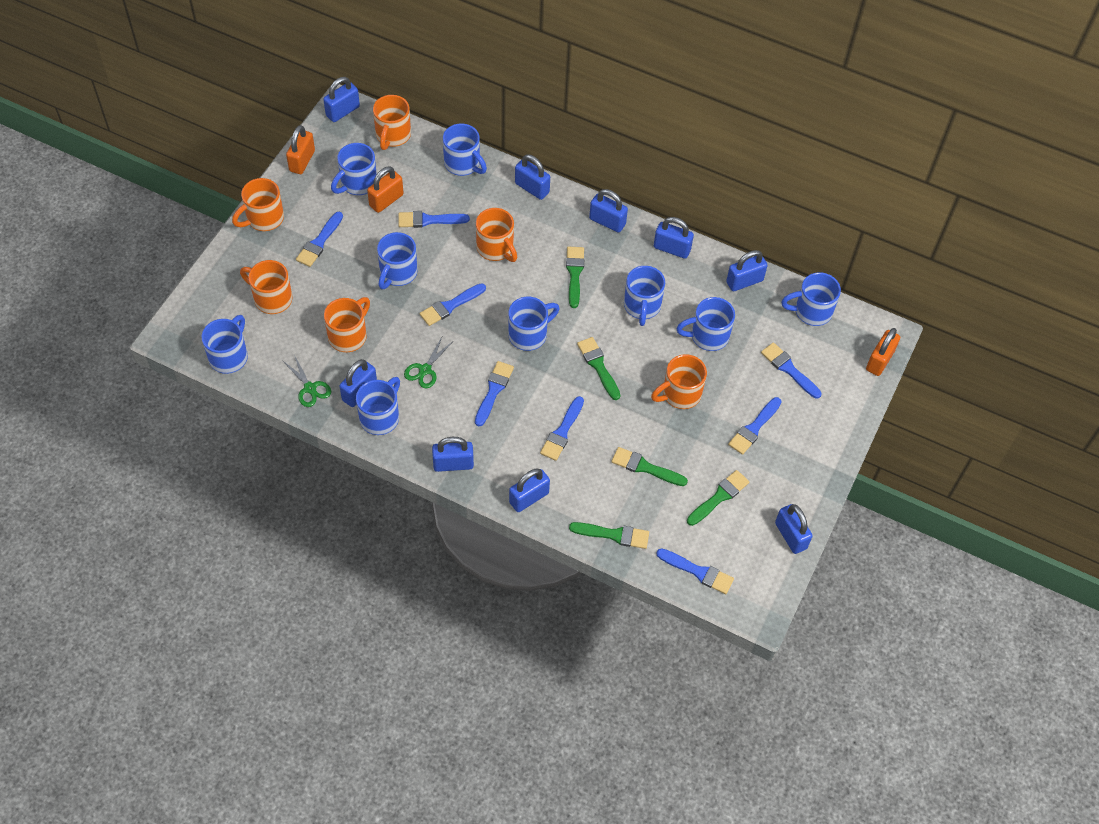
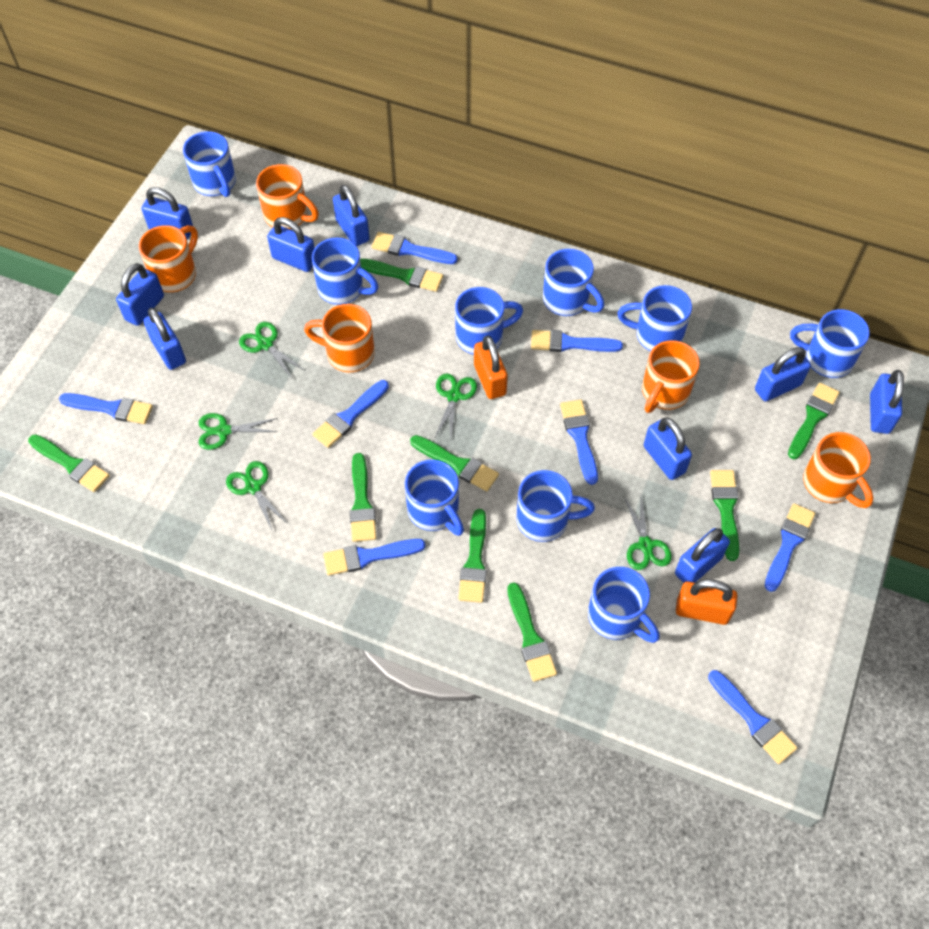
green brush: [566,247,584,308] [569,522,649,549] [577,337,620,400] [611,447,688,486] [687,470,749,526] = 5 -> [28,434,110,492] [350,453,376,542] [360,259,443,292] [410,435,499,491] [458,509,487,603] [507,583,557,682] [710,470,739,561] [788,383,840,459] = 8
green scissors: [282,355,331,407] [404,337,452,388] = 2 -> [199,413,278,450] [226,461,288,530] [239,322,304,378] [434,373,477,439] [624,496,672,570] = 5
orange mug: [232,178,284,231] [240,260,293,314] [324,297,370,352] [373,95,411,150] [476,208,517,262] [651,354,707,409] = 6 -> [139,225,198,292] [256,164,319,229] [304,304,375,372] [642,340,700,413] [803,432,874,508] = 5
orange padlock: [286,125,315,174] [367,166,404,213] [866,328,900,376] = 3 -> [474,336,508,399] [676,579,737,625] = 2

